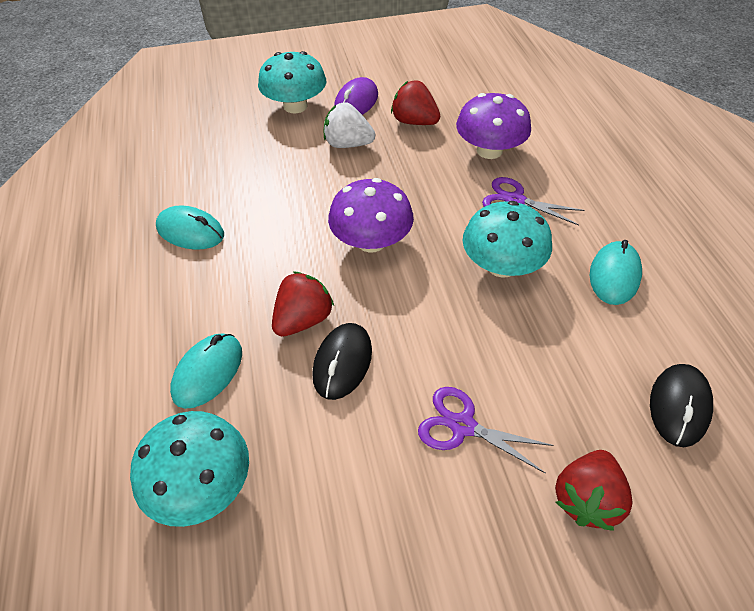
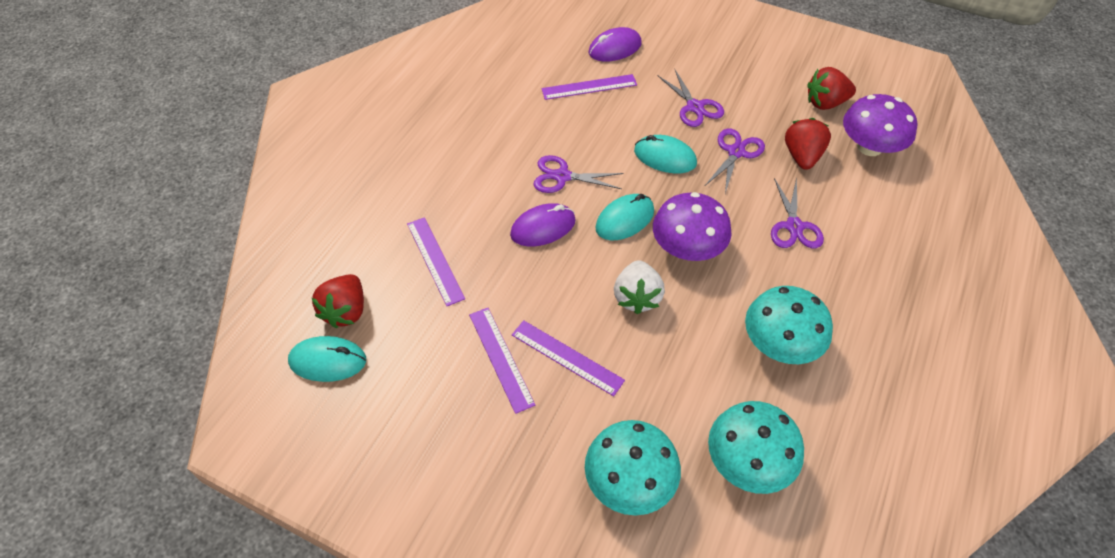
black mouse: [312,323,372,400] [650,364,713,447] = 2 -> none = 0
purple mouse: [334,77,378,115] = 1 -> [510,203,576,246] [588,27,642,62] = 2
purple ruler: none = 0 -> [407,217,465,306] [469,308,535,414] [512,320,625,396] [541,74,637,100] = 4
purple scissors: [418,387,554,473] [482,177,584,226] = 2 -> [533,155,624,193] [658,70,724,127] [705,129,765,194] [771,178,824,248] = 4

